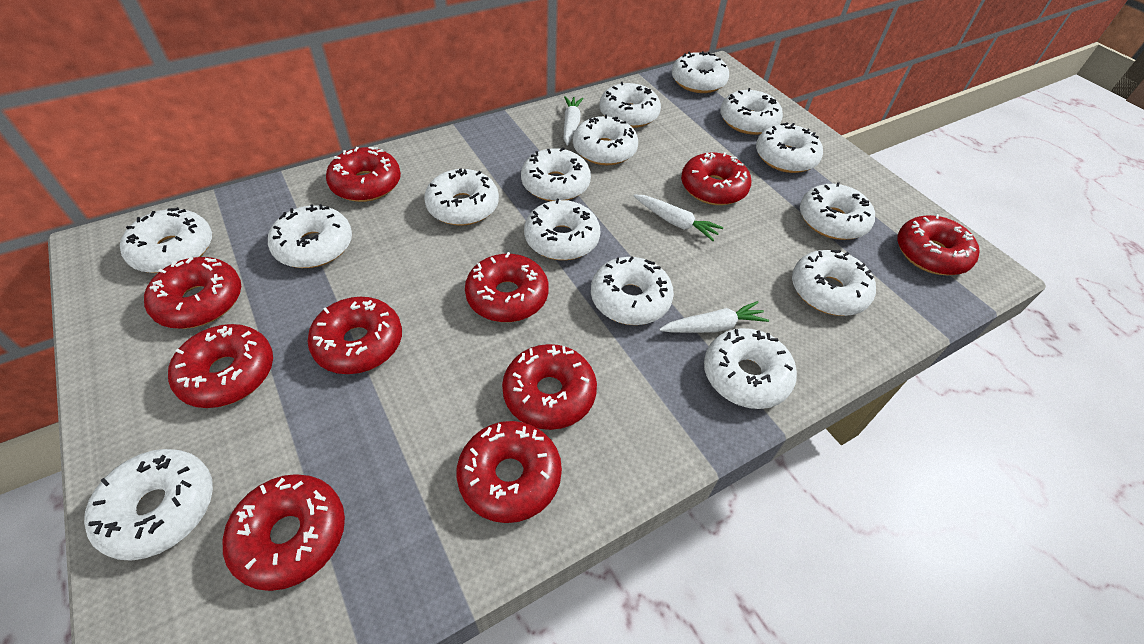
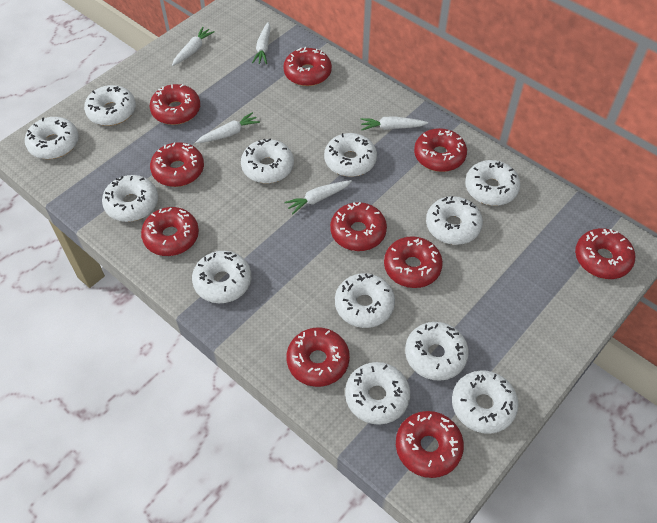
white carrot: [564,96,584,146] [633,194,723,241] [659,301,769,333] = 3 -> [172,27,215,66] [195,112,260,143] [252,22,270,64] [284,180,352,214] [361,116,428,130] = 5
white donut: [84,449,213,561] [120,207,212,273] [268,204,352,268] [424,168,499,226] [521,147,591,201] [524,199,600,260] [573,115,638,165] [591,256,674,325] [599,82,661,128] [672,51,729,93] [704,328,797,409] [720,88,783,135] [756,123,823,173] [792,250,876,316] [800,182,875,240] = 15 -> [25,117,79,159] [84,85,136,126] [102,175,158,222] [192,251,251,303] [241,138,294,183] [324,133,377,177] [335,273,395,328] [345,362,410,425] [405,322,469,381] [426,196,483,245] [452,370,519,434] [465,160,520,206] = 12

